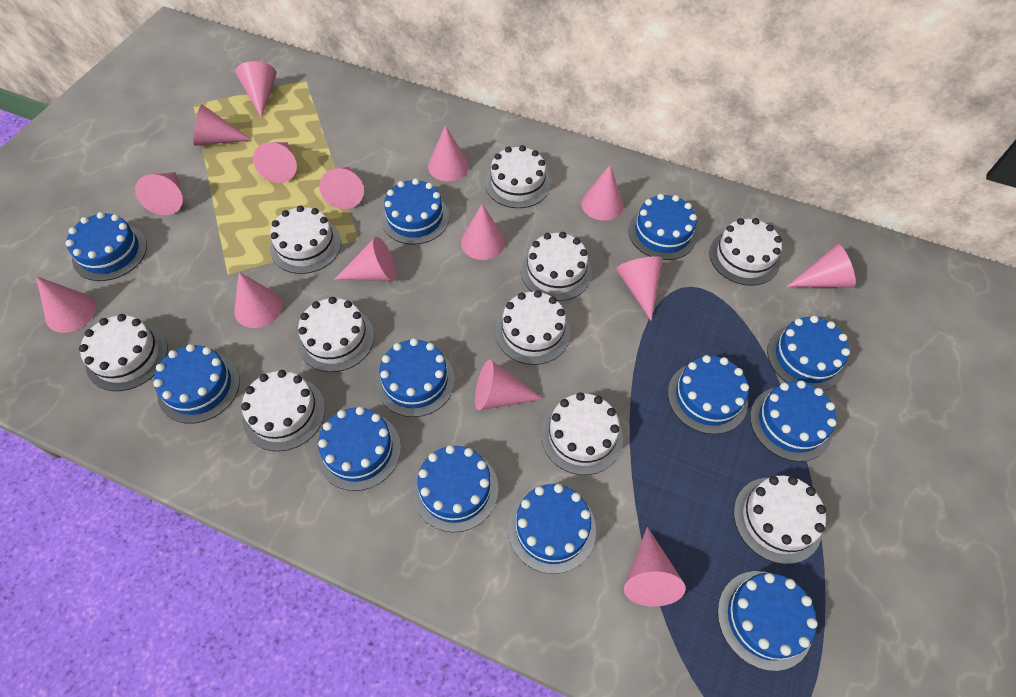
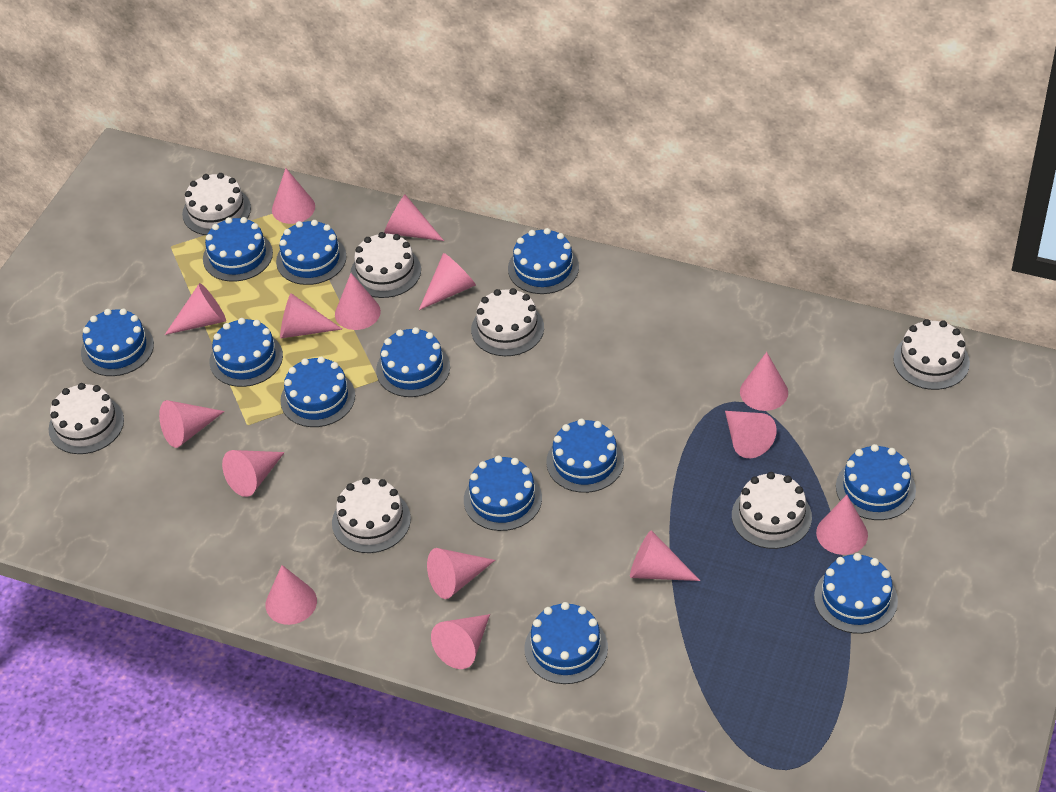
white cake: [79,314,168,391] [241,370,325,451] [270,205,341,274] [297,297,374,372] [485,145,551,208] [495,290,571,365] [521,232,592,301] [541,392,623,475] [709,218,782,286] [734,475,826,564] = 10 -> [49,383,124,454] [182,173,251,235] [332,477,411,553] [351,232,421,298] [471,288,544,356] [732,472,812,549] [893,319,970,390] = 7

